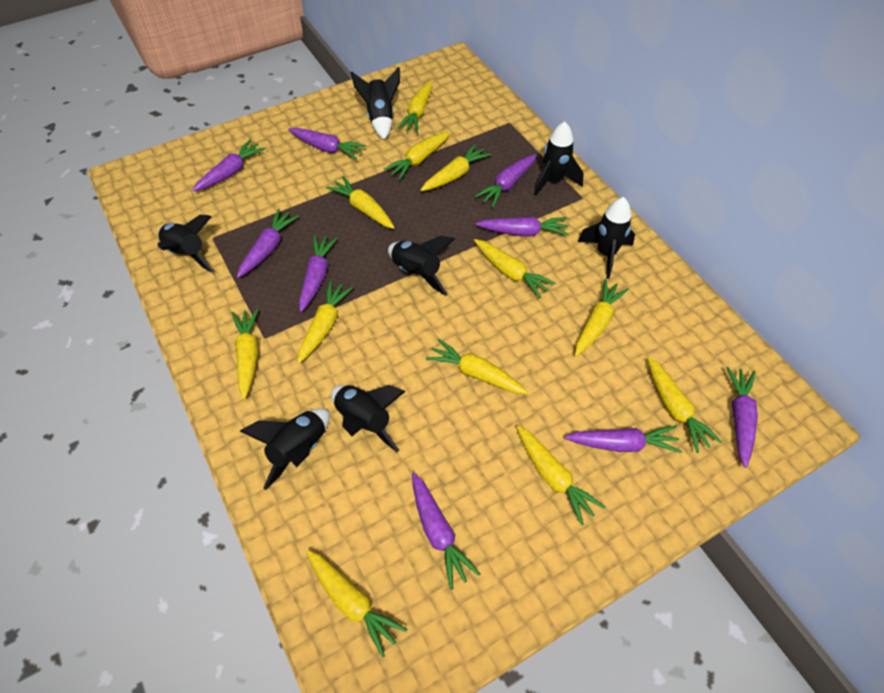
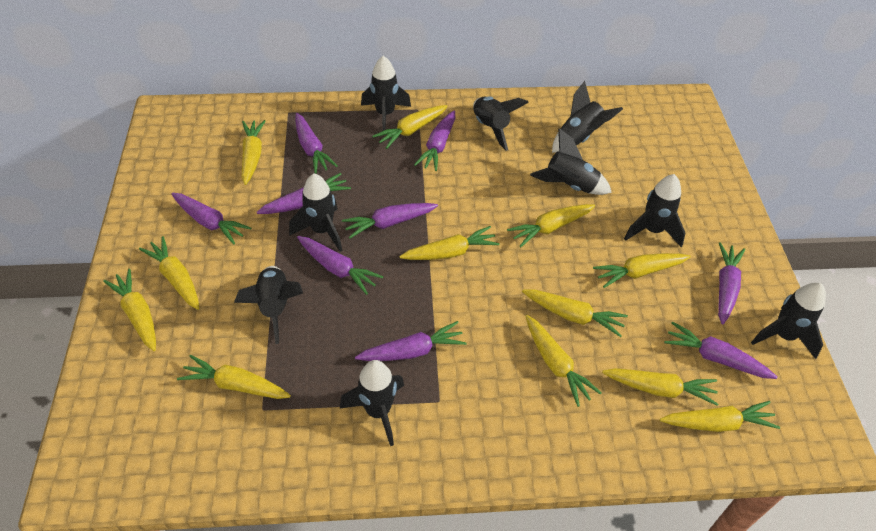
black rocket: [158,215,214,273] [240,408,330,490] [331,385,406,452] [351,67,400,140] [388,236,455,296] [534,122,584,196] [578,197,635,279] = 7 -> [234,266,303,344] [289,173,342,252] [340,360,404,446] [361,56,411,131] [473,96,529,151] [530,128,612,195] [552,81,623,153] [624,174,685,247] [751,283,826,359] = 9

